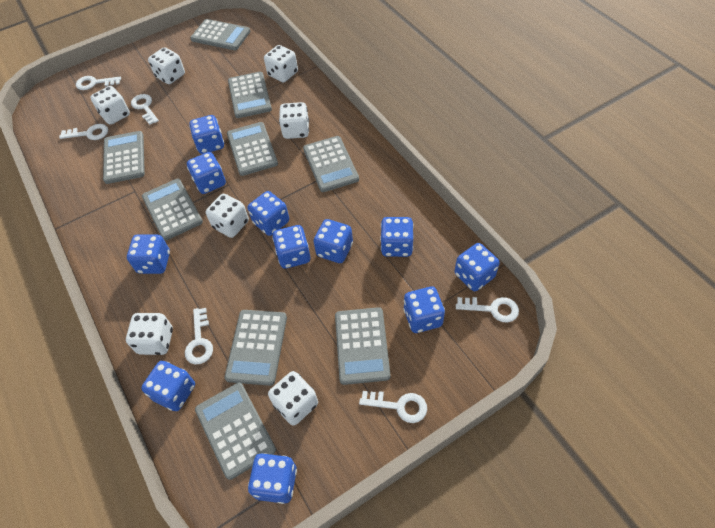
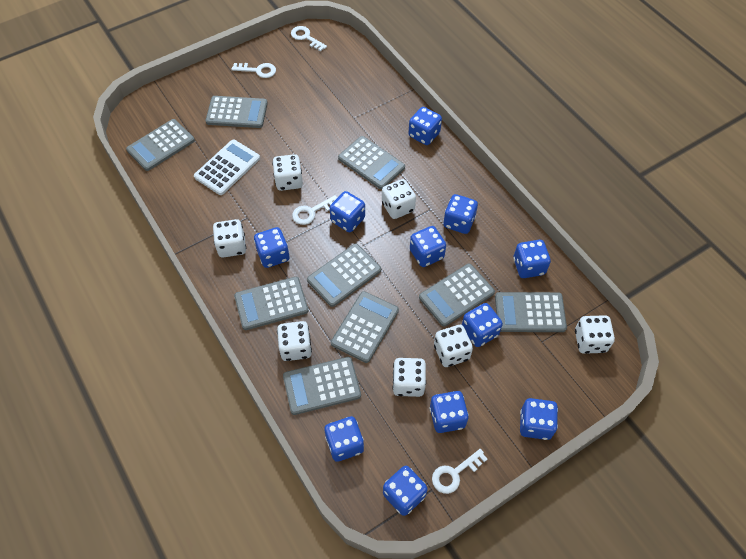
white calculator: none = 0 -> [194,140,260,195] = 1
white key: [59,124,108,140] [76,76,121,90] [131,94,159,125] [185,308,213,364] [359,391,427,423] [456,297,519,322] = 6 -> [231,63,276,78] [291,26,327,52] [292,195,338,225] [432,449,488,494] = 4

